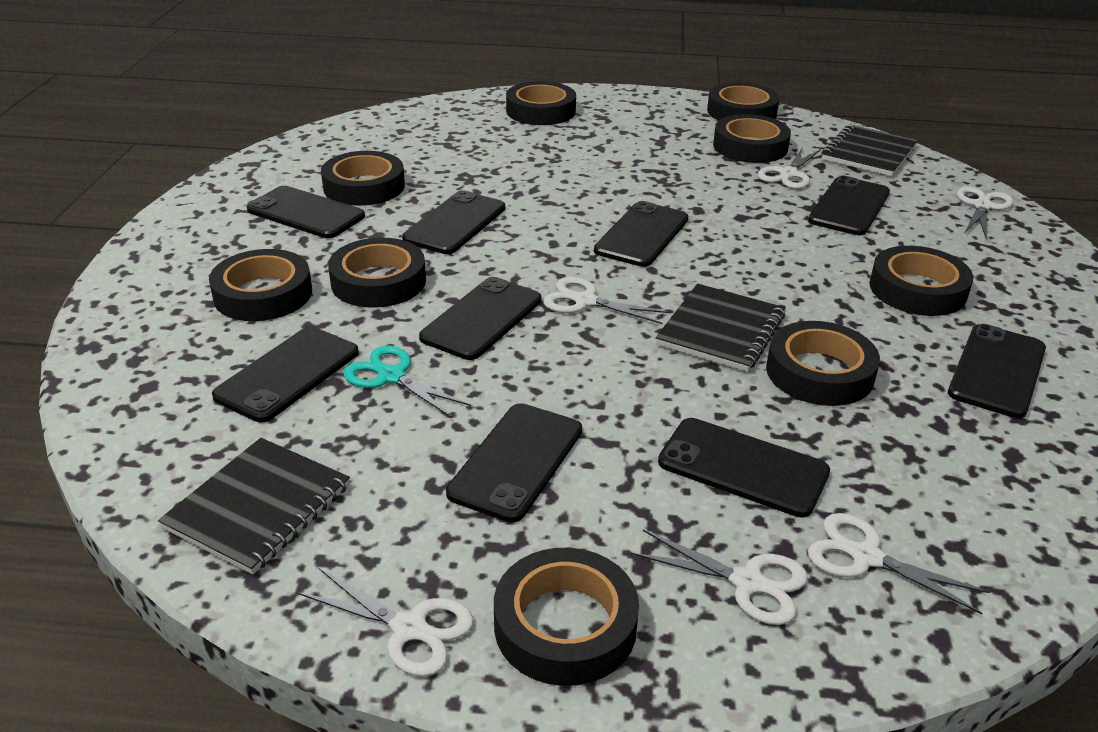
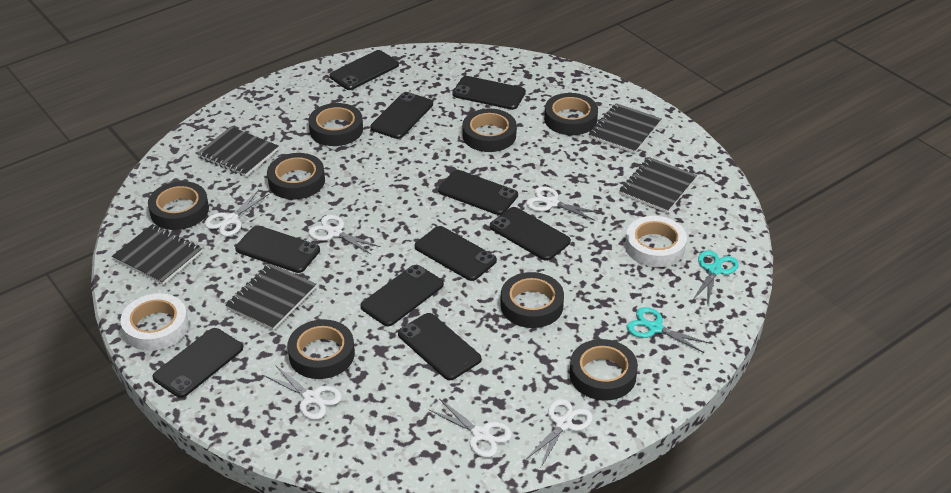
black notebook: [158,438,350,574] [656,284,785,372] [821,124,918,176] = 3 -> [112,224,202,285] [197,127,279,177] [225,263,316,330] [589,103,661,154] [619,157,697,213] = 5
black phone: [212,327,359,422] [247,186,365,238] [402,190,505,254] [419,277,541,360] [446,403,582,522] [594,201,688,267] [658,418,830,517] [808,176,890,235] [948,324,1046,418] = 9 -> [153,328,243,398] [235,225,320,273] [329,50,399,90] [360,265,444,326] [370,92,433,139] [398,313,481,380] [415,226,497,281] [438,170,518,215] [453,76,526,110] [490,207,571,261] = 10
black tape: [209,249,312,321] [321,151,405,206] [328,238,426,308] [494,548,639,686] [506,81,576,125] [707,82,780,121] [713,114,791,163] [766,321,880,406] [869,246,973,316] = 9 -> [148,181,209,230] [267,153,325,200] [287,319,355,379] [308,103,363,146] [462,108,517,152] [500,272,564,328] [544,93,598,135] [570,339,638,400] = 8
turquoise scissors: [344,346,471,418] = 1 -> [627,307,709,353] [692,250,739,305] = 2
white tape: none = 0 -> [120,293,189,351] [625,216,687,267] = 2

